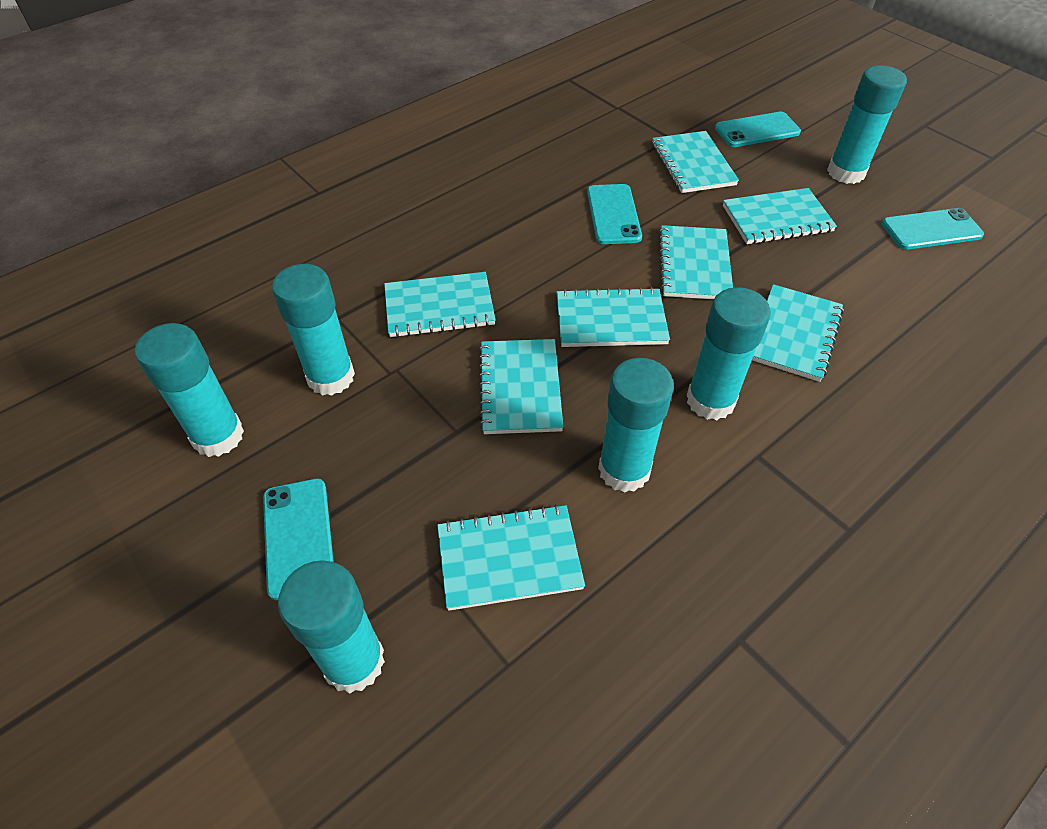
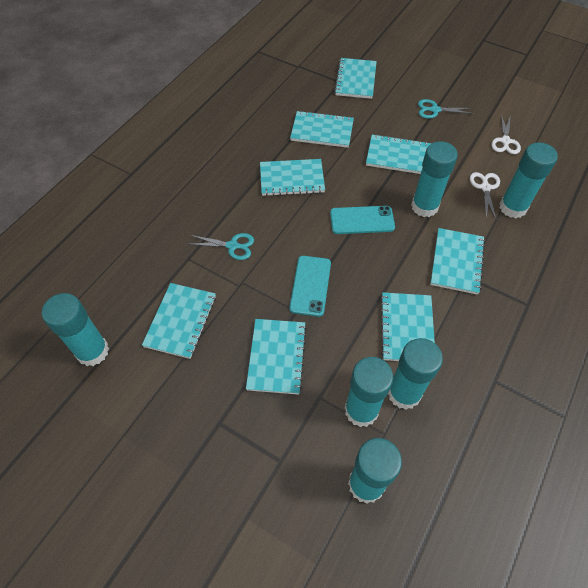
turquoise phone: [263,478,334,600] [587,184,642,244] [715,112,801,147] [882,208,984,250] = 4 -> [290,256,331,317] [330,206,395,234] = 2
turquoise scissors: none = 0 -> [189,233,254,260] [418,99,474,119] = 2
white scissors: none = 0 -> [470,172,500,219] [491,114,521,154] = 2

